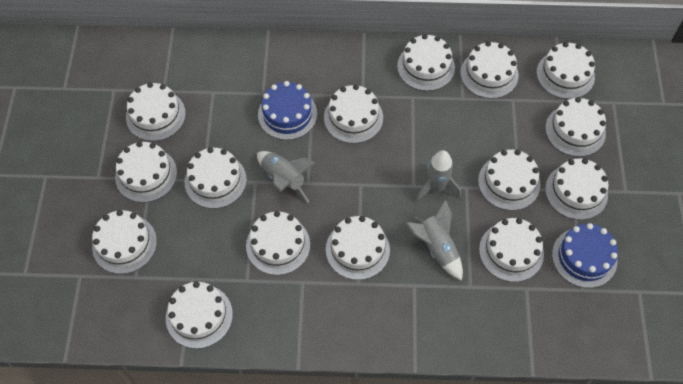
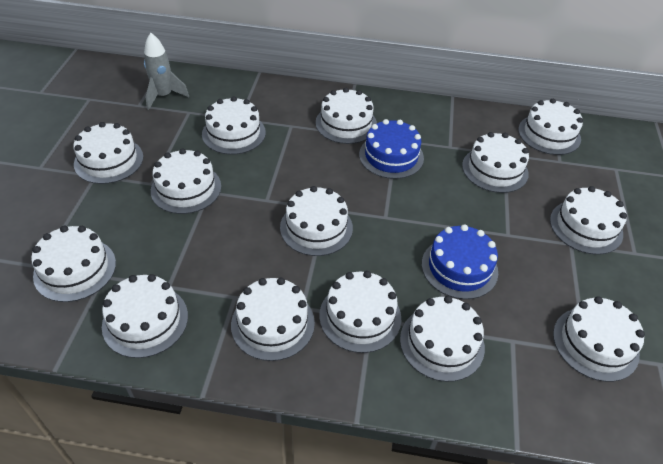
grey rocket: [257,151,315,203] [406,200,463,281] [415,150,461,202] = 3 -> [144,33,189,110] = 1
white cake: [92,210,157,274] [115,141,177,202] [126,82,186,141] [166,281,233,349] [185,147,247,209] [246,211,310,275] [324,84,383,144] [326,216,390,280] [397,34,455,91] [460,41,519,99] [478,150,540,210] [479,218,544,282] [537,42,595,99] [545,97,606,157] [545,158,608,220] = 15 -> [31,226,116,302] [73,122,143,184] [102,274,188,358] [151,148,221,214] [202,96,266,155] [231,278,315,361] [280,186,353,256] [316,88,377,144] [319,271,401,353] [400,296,485,382] [462,132,529,193] [518,99,583,155] [550,186,627,255] [553,296,645,382] = 14

